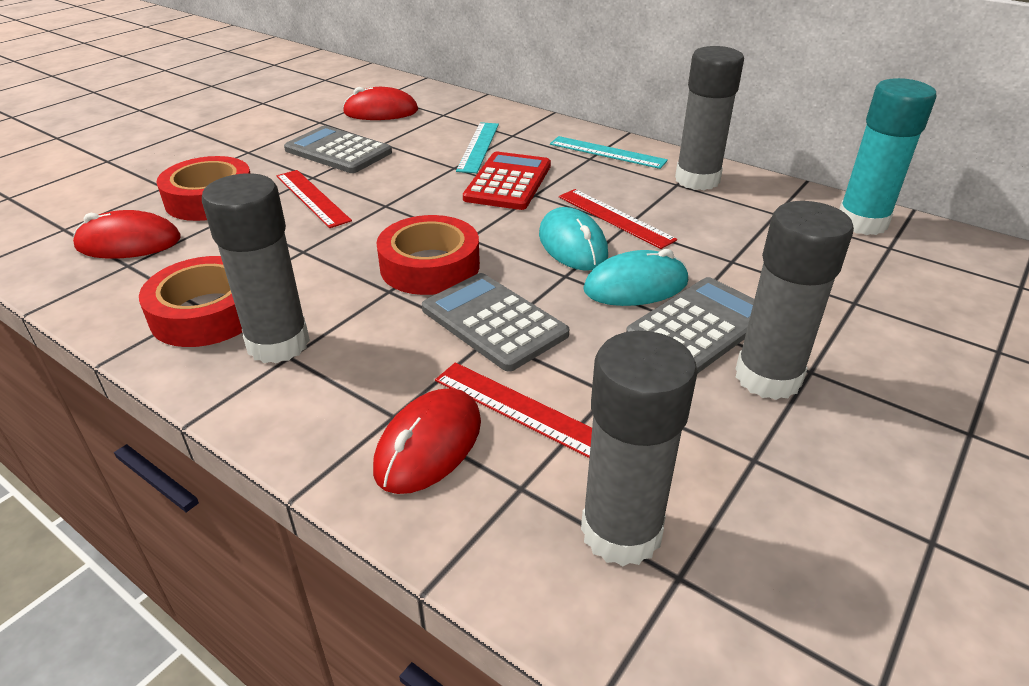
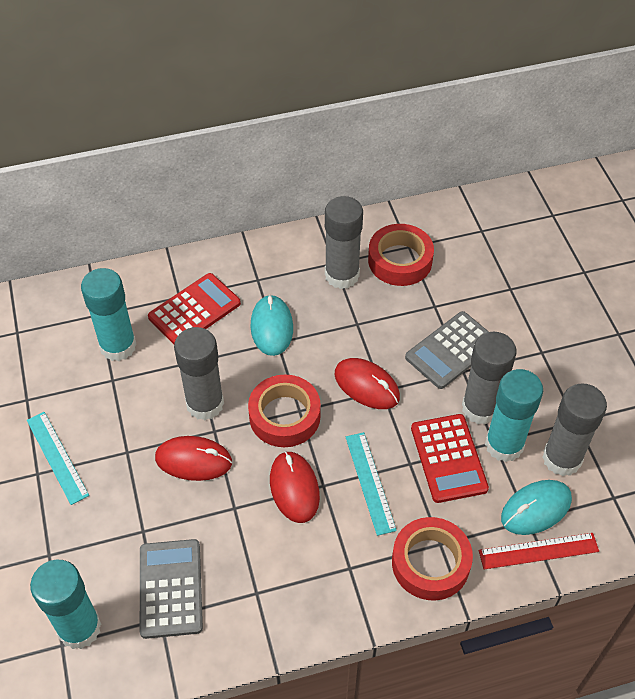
grey calculator: [284,126,392,173] [422,273,569,372] [626,277,754,374] = 3 -> [140,539,203,639] [405,311,489,389] = 2
red calculator: [463,152,551,210] = 1 -> [148,273,241,344] [411,414,489,503] = 2
red ruler: [277,170,352,228] [435,362,592,458] [559,189,677,249] = 3 -> [479,533,599,569] = 1
turquoise glue stick: [839,78,936,235] = 1 -> [30,559,101,649] [81,268,137,361] [485,369,543,462] = 3

